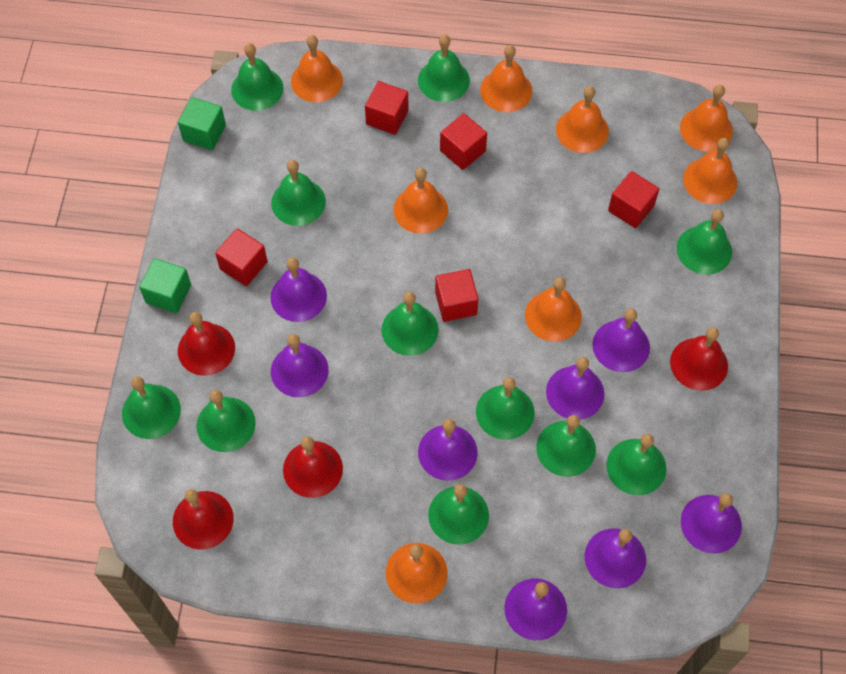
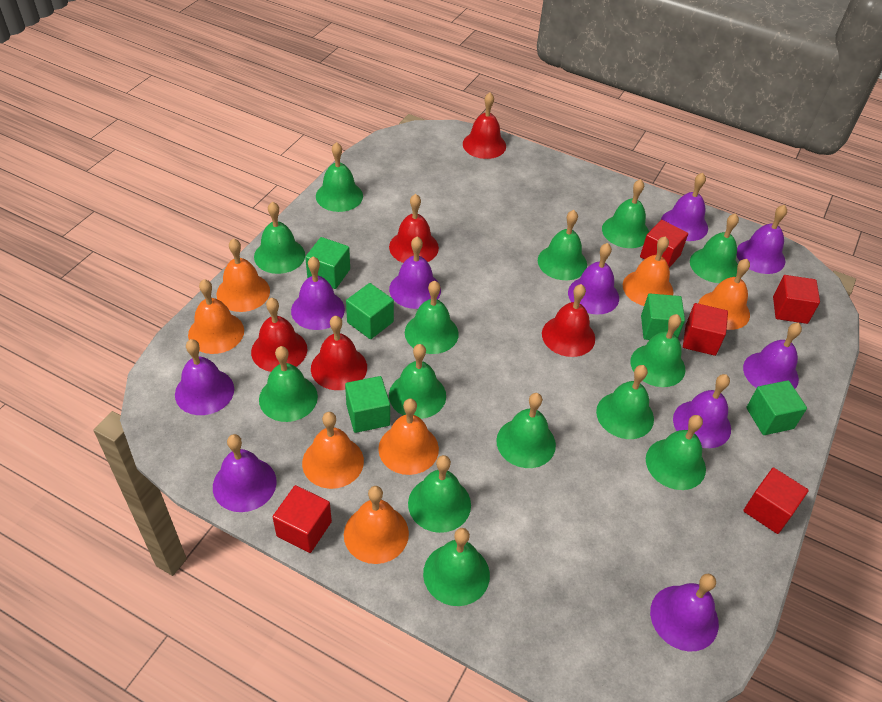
green bell: [122,376,181,439] [196,390,256,452] [231,43,283,111] [271,160,326,226] [382,292,439,356] [418,35,470,102] [428,484,489,545] [476,377,535,440] [536,415,596,477] [606,434,666,495] [677,209,732,275] = 11 -> [254,202,305,274] [259,346,318,422] [316,142,363,212] [389,344,446,419] [405,281,459,354] [408,455,471,533] [423,528,490,606] [496,393,556,468] [538,210,587,280] [596,365,654,439] [602,179,649,248] [630,314,685,387] [646,415,706,490] [690,213,739,283] = 14
green cube: [139,258,191,313] [178,97,226,150] = 2 -> [305,237,350,289] [345,376,390,433] [346,283,394,339] [641,294,685,340] [746,380,807,435] = 5
orange bell: [291,35,343,103] [386,543,447,603] [394,168,448,234] [480,45,532,112] [525,277,582,342] [556,86,609,153] [680,85,733,152] [683,138,737,204] = 8 -> [188,279,244,354] [216,238,270,312] [302,412,364,489] [344,486,409,564] [378,398,439,475] [623,236,674,306] [698,259,750,330] = 7
purple bell: [270,257,327,322] [271,334,329,397] [418,419,478,481] [504,579,567,640] [546,357,604,420] [585,528,646,588] [592,309,650,372] [681,493,742,553] = 8 -> [175,339,234,415] [213,434,277,512] [291,257,345,330] [389,237,441,309] [568,243,619,314] [650,574,719,651] [661,173,708,241] [673,374,731,448] [737,205,787,274] [743,323,802,389] = 10
red bell: [173,489,234,550] [178,312,235,376] [283,436,343,498] [670,327,728,391] = 4 -> [251,298,307,372] [311,315,367,390] [389,194,439,263] [463,93,506,159] [542,284,595,357] = 5

